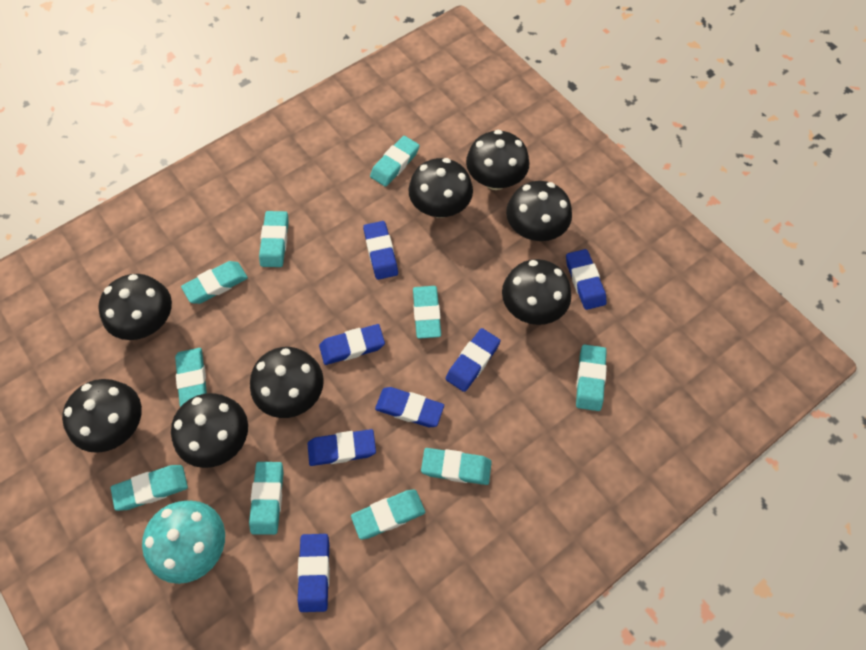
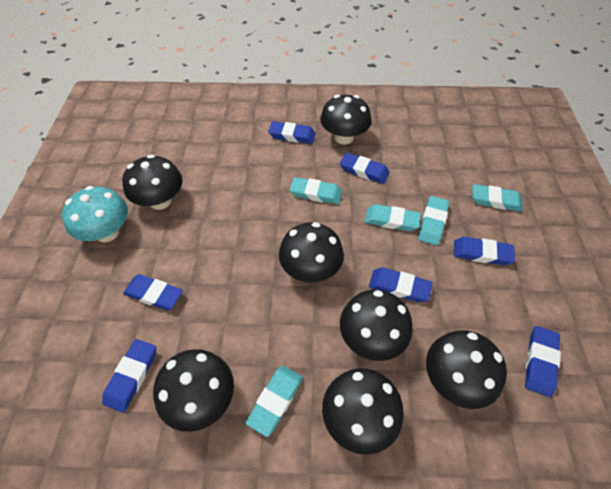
black mushroom: [62,379,142,453] [98,274,172,340] [171,393,248,468] [250,347,324,418] [409,158,473,218] [466,130,529,190] [502,259,571,325] [506,181,572,241] = 8 -> [122,154,182,210] [153,349,234,432] [279,222,344,283] [320,95,371,144] [322,368,404,455] [340,290,413,361] [426,330,507,409] = 7
turquoise eraser: [111,465,188,511] [175,348,207,407] [181,261,248,304] [249,462,284,535] [259,211,289,267] [351,489,425,540] [370,136,420,187] [413,286,441,339] [421,448,492,485] [576,344,607,411] = 10 -> [246,366,303,437] [290,177,342,204] [365,204,421,231] [418,196,449,245] [472,184,523,212] = 5

